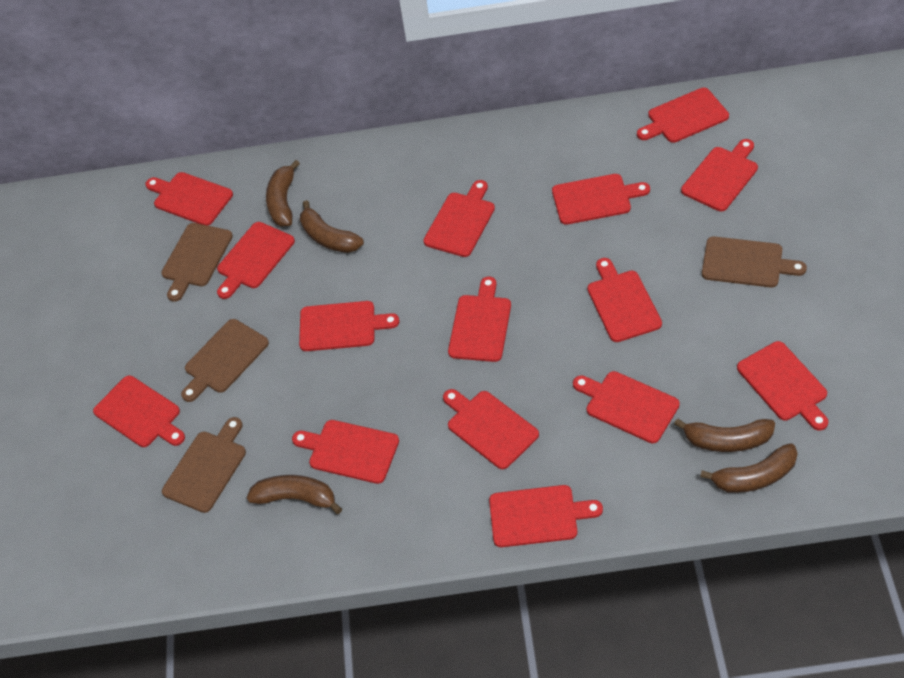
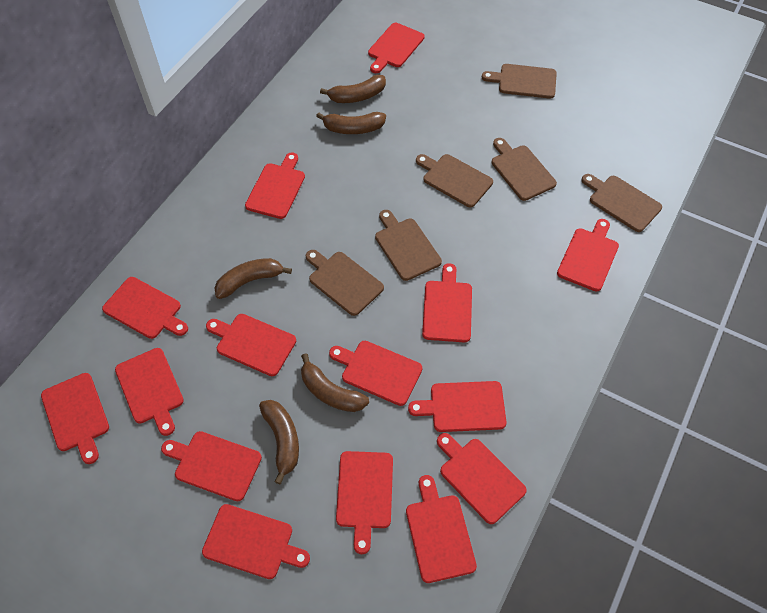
brown cutting board: [161,223,233,302] [162,417,246,513] [181,319,269,402] [702,236,807,288] = 4 -> [306,250,384,316] [375,210,442,281] [416,154,493,207] [482,64,557,99] [492,138,557,201] [582,174,662,232] = 6

